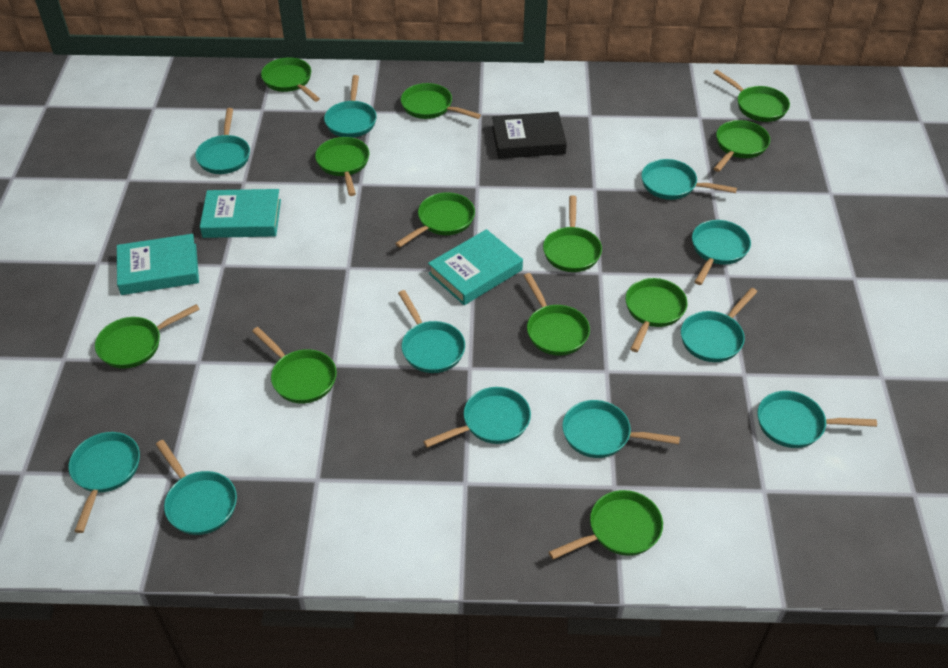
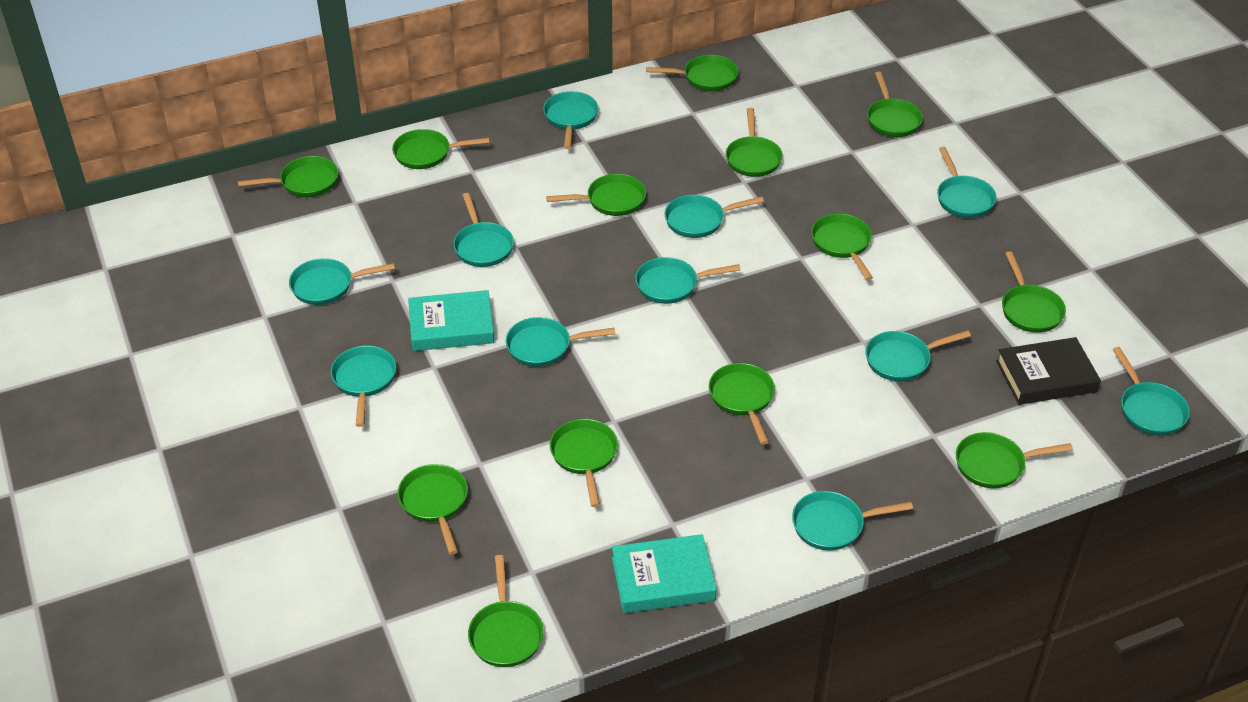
green pan: [95,304,200,369] [252,327,337,404] [261,58,320,102] [315,137,370,196] [395,192,475,247] [401,83,481,119] [524,273,590,356] [543,195,602,272] [549,490,663,559] [626,278,687,352] [713,70,790,122] [713,120,770,172] = 12 -> [238,156,338,197] [392,129,490,169] [398,464,468,555] [468,555,544,667] [546,174,646,216] [550,419,618,507] [646,55,738,91] [709,363,775,445] [726,108,783,177] [811,214,873,280] [867,72,923,137] [956,432,1073,488] [1002,251,1066,333] = 13
turquoise book: [117,234,199,295] [200,189,281,238] [428,229,523,305] = 3 -> [408,290,494,351] [612,534,717,613] = 2

